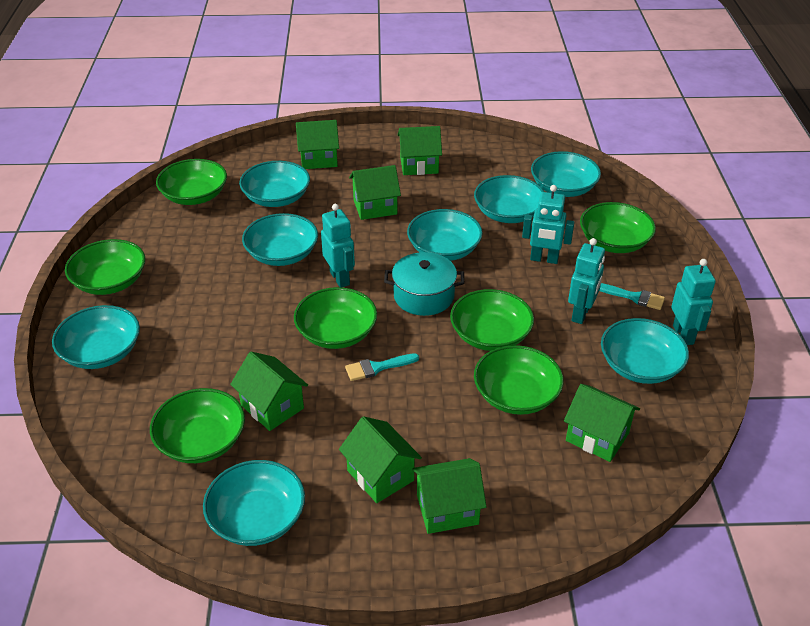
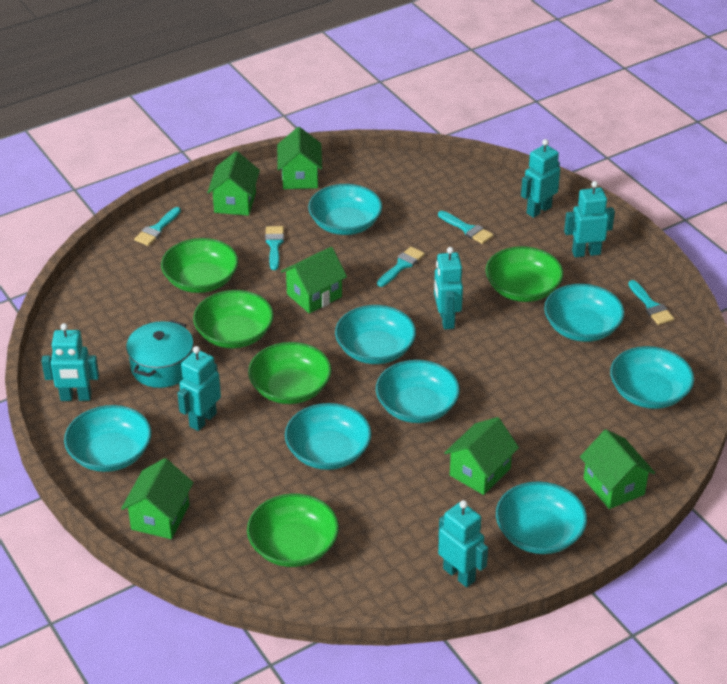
green bowl: [65,239,145,295] [150,388,245,463] [156,159,227,205] [294,287,377,349] [450,289,534,351] [474,345,564,415] [580,202,656,253] = 7 -> [161,238,238,293] [193,290,274,348] [247,493,339,567] [248,342,332,404] [485,246,563,302] = 5
green house: [230,352,308,431] [296,120,339,169] [339,416,422,503] [349,165,401,220] [398,126,442,175] [412,458,487,534] [564,384,640,462] = 7 -> [121,458,194,539] [207,151,260,216] [277,127,322,189] [281,247,347,314] [444,417,519,495] [580,429,655,509] = 6
turquoise brush: [345,353,419,381] [599,283,665,310] = 2 -> [134,207,181,246] [265,226,284,270] [377,247,425,287] [438,211,493,244] [628,280,674,325] = 5
turquoise robot: [321,204,355,287] [522,185,574,264] [568,238,605,324] [671,259,716,345] = 4 -> [42,323,99,401] [177,346,221,431] [434,247,463,329] [438,500,488,587] [521,139,560,218] [564,181,615,258] = 6

